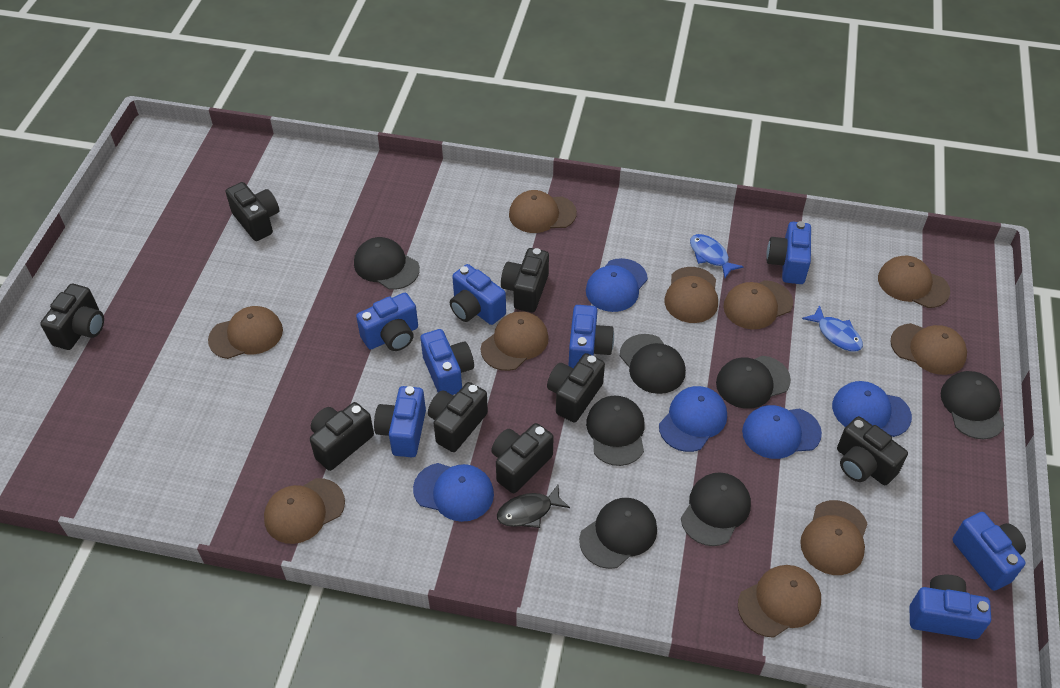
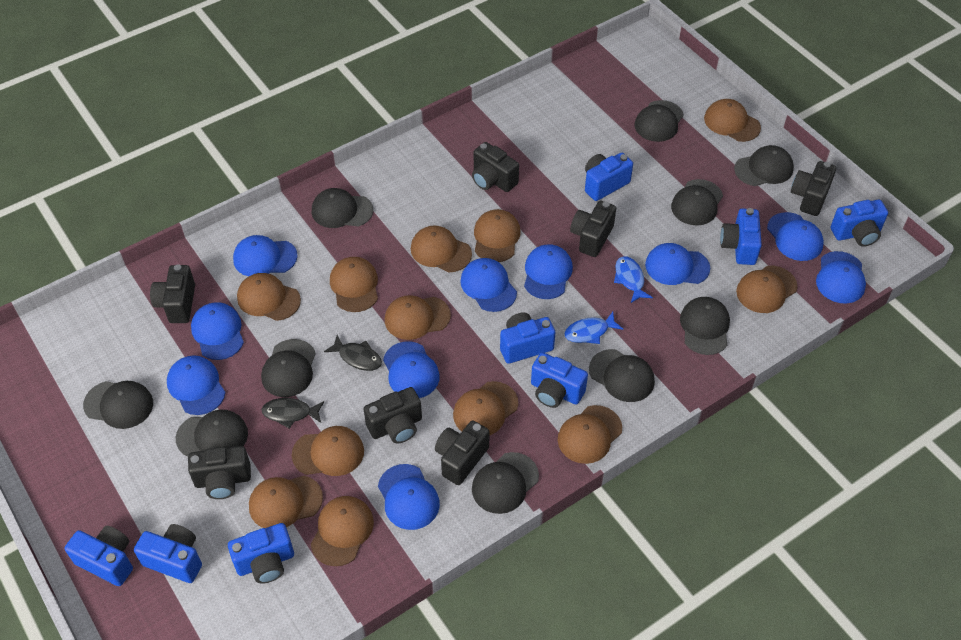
black camera: [40,284,104,350] [226,182,279,241] [310,402,374,471] [428,382,488,452] [491,423,554,493] [501,248,549,312] [547,353,605,422] [837,416,908,485] = 8 -> [150,264,195,323] [188,446,251,499] [363,387,422,443] [435,420,489,485] [472,142,519,192] [570,201,616,257] [791,161,836,216] = 7
black cap: [354,237,420,290] [579,498,657,569] [586,396,645,466] [620,334,686,394] [681,472,751,546] [716,356,791,409] [941,371,1005,439] = 7 -> [83,381,153,429] [176,410,248,457] [261,339,316,397] [312,188,373,228] [472,452,539,514] [589,349,655,402] [635,100,684,142] [671,179,723,225] [680,297,730,355] [734,145,794,186] = 10
black fish: [497,485,570,528] = 1 -> [261,398,324,429] [324,335,382,371] = 2
blue cap: [413,463,494,522] [586,258,648,312] [659,386,727,452] [742,405,822,459] [832,381,912,437] = 5 -> [167,355,226,415] [191,302,244,360] [233,235,298,276] [378,464,440,530] [383,341,440,398] [460,258,517,312] [524,244,573,299] [645,243,710,285] [767,212,824,261] [816,251,866,304] = 10
brown cap: [208,306,283,359] [264,478,345,544] [481,311,549,371] [509,190,577,233] [664,267,718,323] [723,280,793,329] [738,565,821,638] [800,500,868,575] [878,256,950,308] [890,323,967,375] = 10 -> [237,273,301,321] [249,476,323,528] [292,426,364,476] [311,496,374,566] [330,257,378,312] [385,295,451,340] [411,226,472,272] [453,381,518,435] [474,209,521,262] [558,405,622,464] [704,99,761,142] [736,266,798,313] = 12

